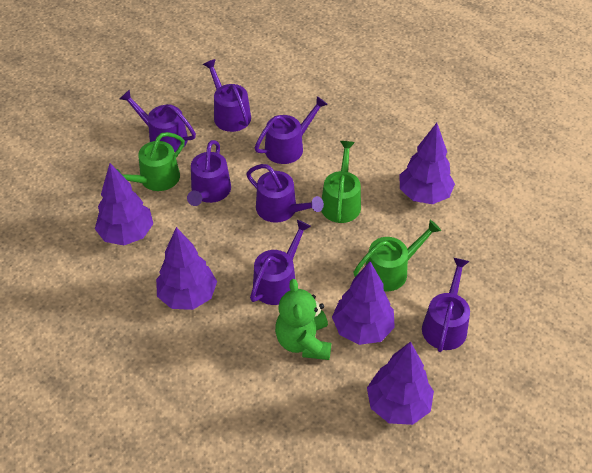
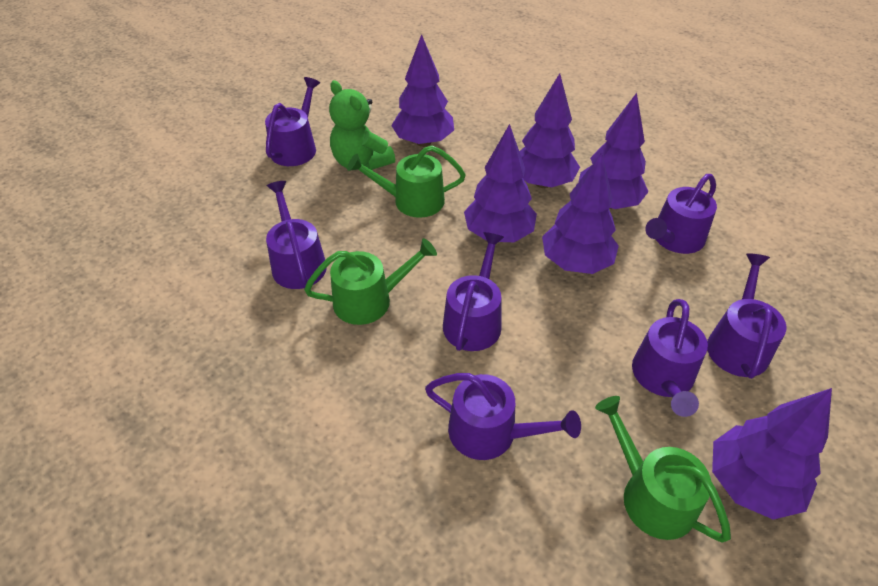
purple tree: [95,163,153,245] [156,227,217,310] [332,262,395,345] [367,342,434,425] [399,123,455,204] = 5 -> [391,34,454,147] [464,124,537,242] [519,73,580,188] [542,153,619,274] [579,93,649,209] [712,388,832,520] = 6

